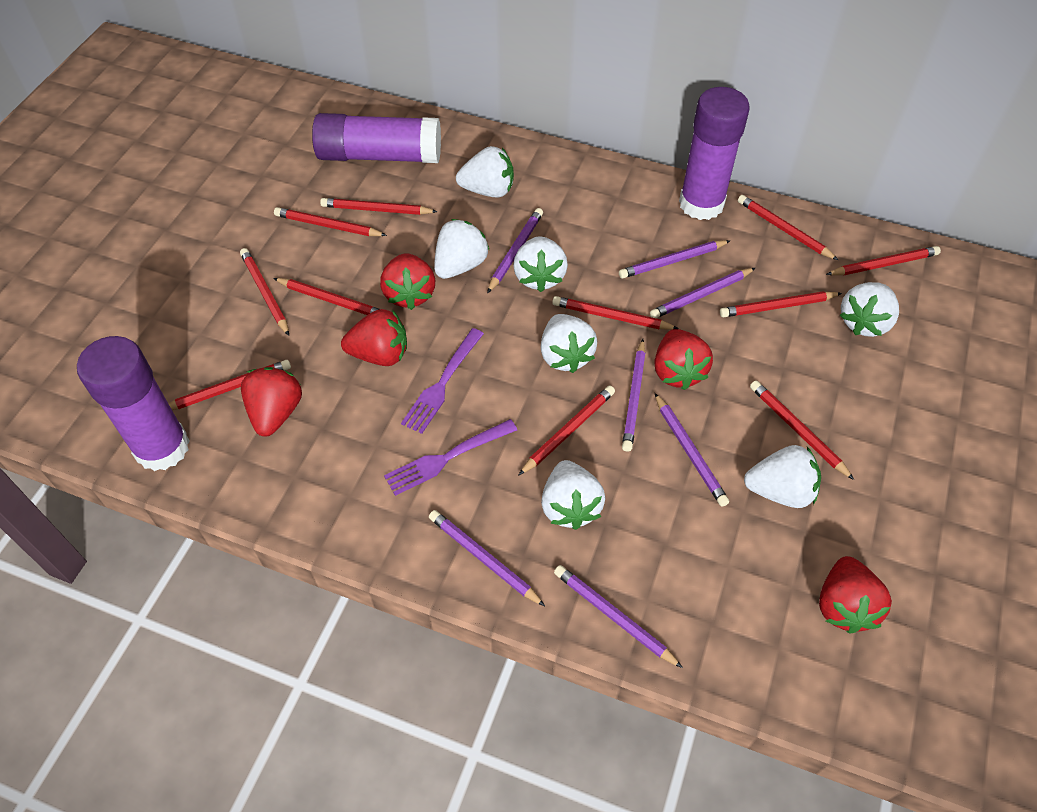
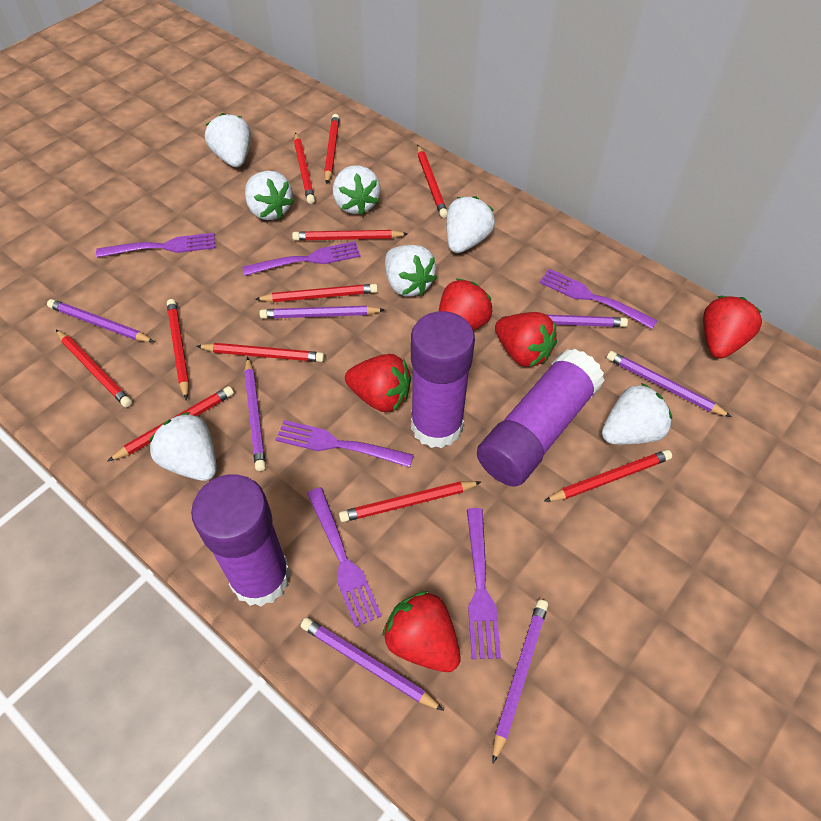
purple fork: [384,419,517,496] [401,328,484,434] = 2 -> [96,233,215,258] [242,241,361,276] [276,420,414,468] [307,487,382,627] [467,508,501,659] [539,269,657,329] = 6

